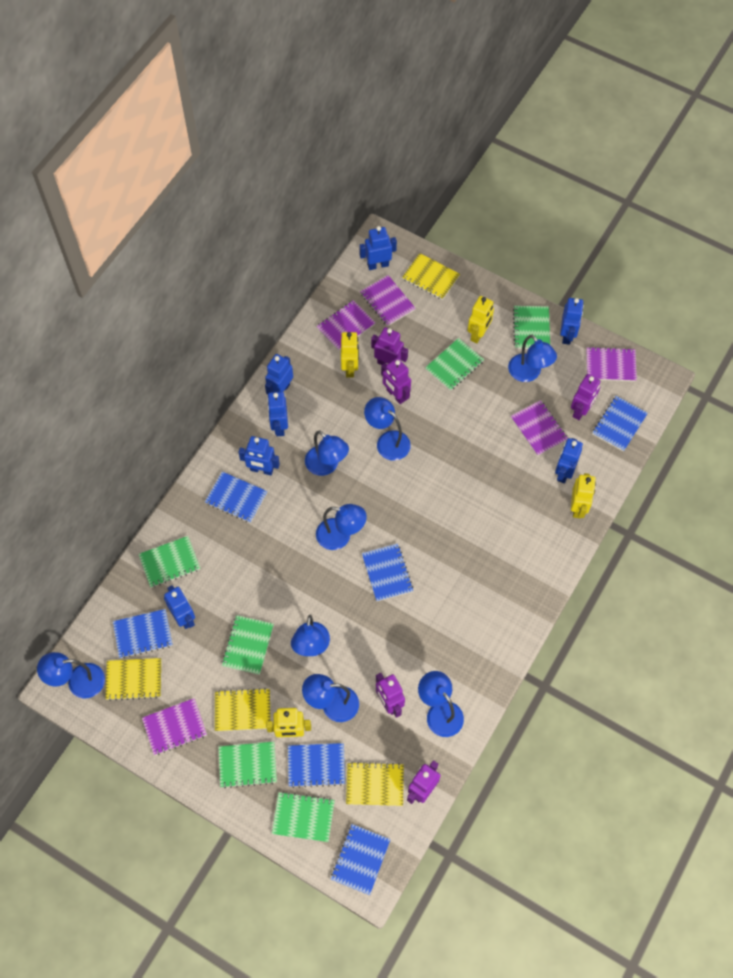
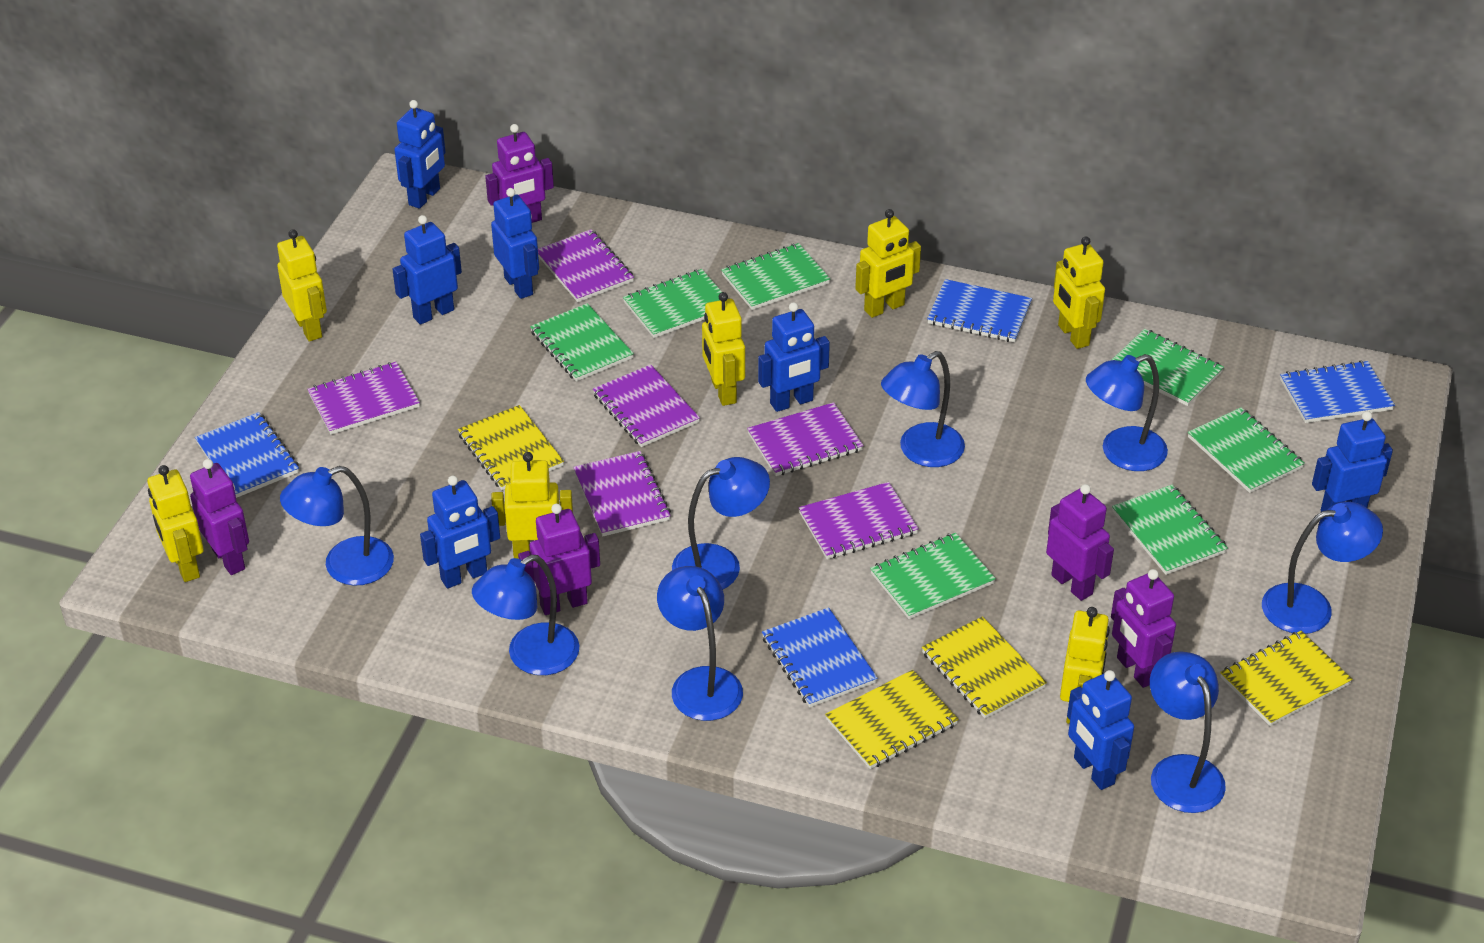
blue notebook: [113,609,173,658] [205,472,267,523] [288,743,345,788] [331,824,391,895] [362,543,413,602] [592,396,648,452] = 6 -> [195,412,299,498] [762,607,878,707] [927,279,1032,343] [1280,360,1395,423] = 4
green notebook: [138,536,200,588] [218,742,277,788] [222,615,274,675] [272,792,335,842] [425,338,484,391] [513,306,550,349] = 6 -> [530,303,634,382] [623,269,722,338] [721,243,830,310] [870,533,996,619] [1112,329,1224,406] [1112,484,1228,575] [1188,407,1305,493] = 7
purple notebook: [142,698,207,755] [316,300,376,351] [360,275,416,326] [511,400,568,456] [586,347,637,382] = 5 -> [307,362,420,435] [538,229,634,302] [573,451,671,536] [593,365,700,447] [747,402,864,476] [799,482,919,559] = 6
yellow robot: [266,708,311,737] [341,332,359,377] [468,296,494,343] [571,473,596,518] = 4 -> [147,465,204,582] [277,229,327,342] [491,452,573,559] [702,292,745,406] [855,209,921,318] [1053,237,1105,349] [1060,607,1110,724] = 7

